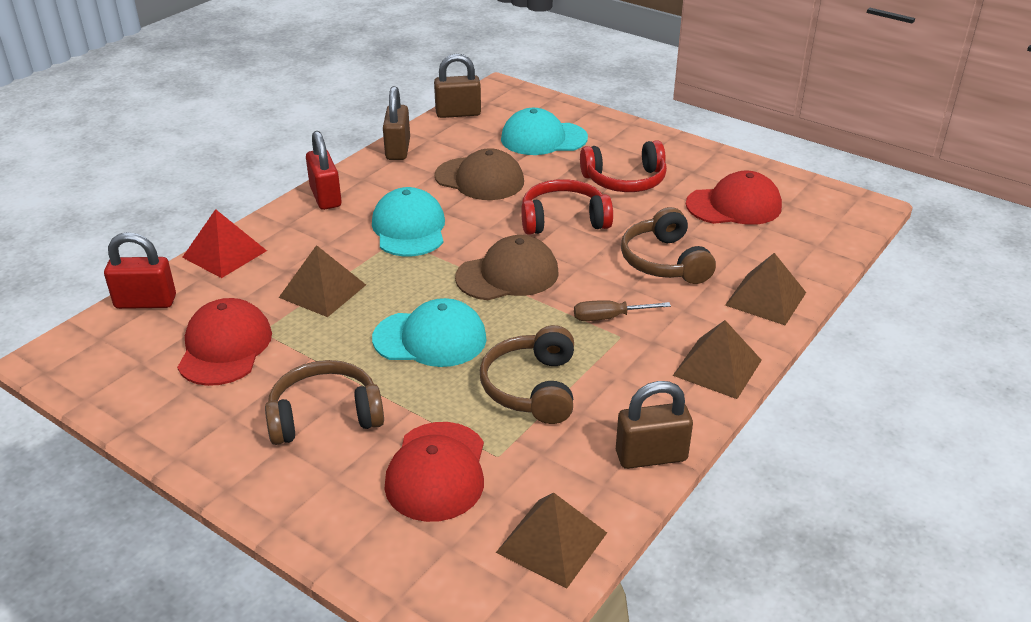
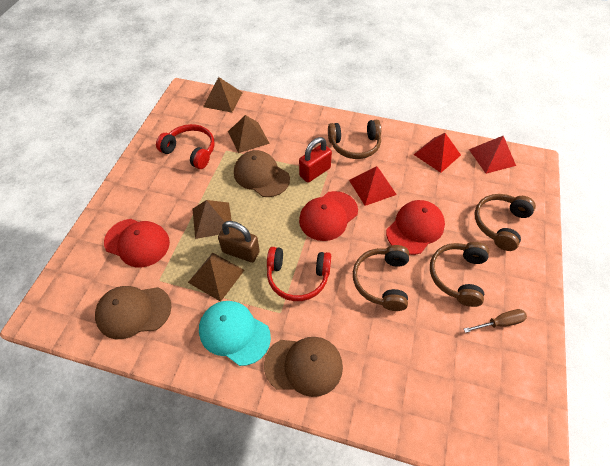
brown cap: [435,148,524,200] [455,235,559,300] = 2 -> [95,286,171,339] [234,150,290,197] [264,337,343,397] = 3
brown headphones: [265,360,384,445] [480,325,574,424] [621,207,716,284] = 3 -> [328,120,381,159] [353,245,409,311] [430,242,489,307] [475,194,536,251] = 4
brown padlock: [383,86,410,160] [434,54,481,118] [616,381,693,469] = 3 -> [218,221,260,262] = 1
red padlock: [104,232,176,309] [306,131,342,210] = 2 -> [299,137,332,183] = 1
red pyramid: [182,209,267,278] = 1 -> [349,166,397,206] [414,133,461,173] [469,136,516,174] = 3
turquoise cap: [372,187,445,256] [372,298,487,367] [501,108,588,155] = 3 -> [199,301,271,366] = 1

